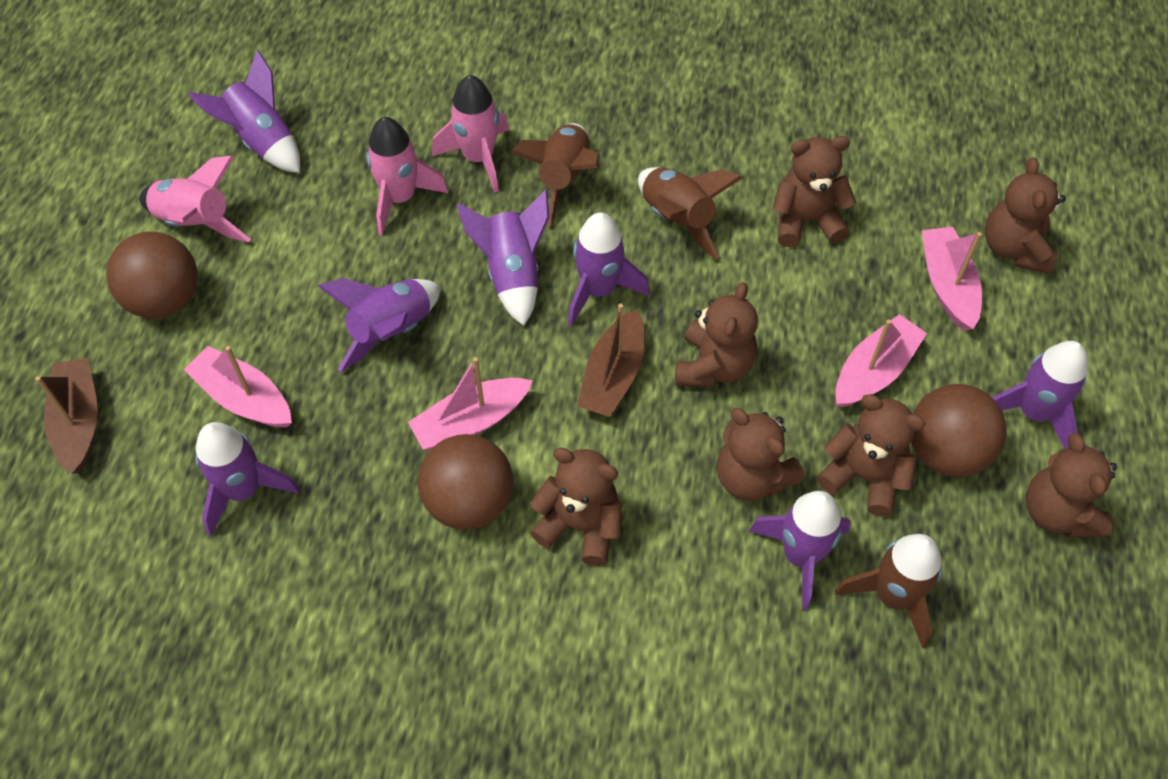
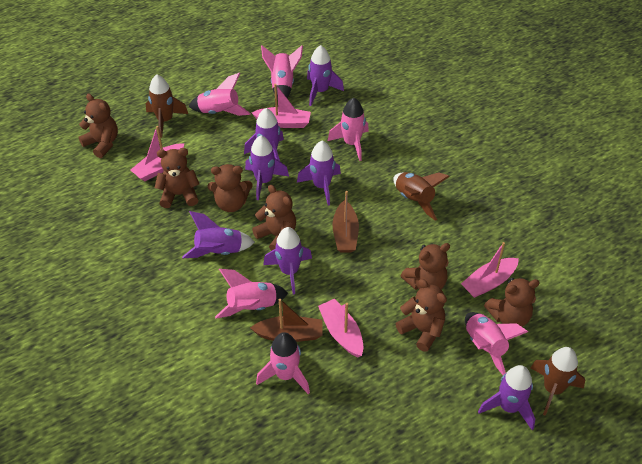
brown ball: [106,232,198,319] [418,434,513,530] [911,384,1007,477] = 3 -> none = 0
pink rocket: [140,156,251,242] [366,117,448,235] [432,75,509,193] = 3 -> [189,73,251,116] [215,269,288,319] [256,332,310,394] [261,45,303,100] [328,98,369,161] [465,312,528,375] = 6

